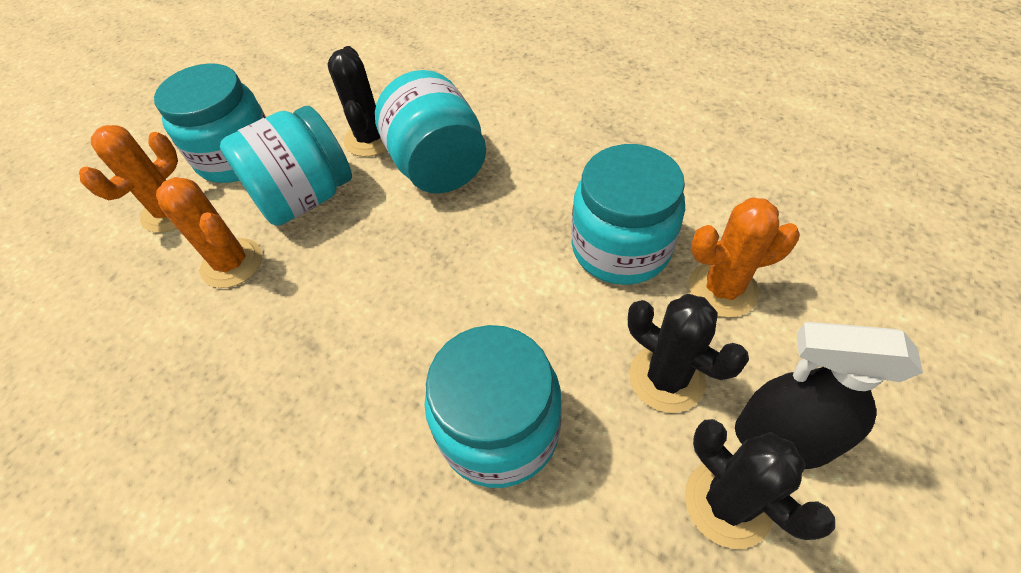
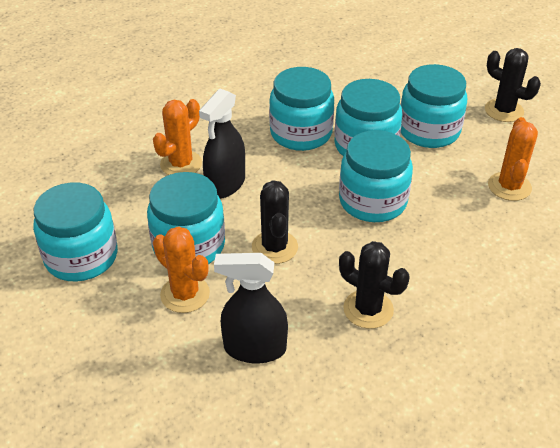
black spray bottle: [735,322,923,469] = 1 -> [199,89,245,199] [214,253,288,363] = 2
turquoise jar: [154,63,266,183] [220,106,352,226] [375,70,486,193] [424,325,562,488] [571,144,685,285] = 5 -> [33,182,118,281] [147,172,225,264] [269,67,334,151] [335,79,402,156] [339,130,413,222] [401,64,467,148] = 6

